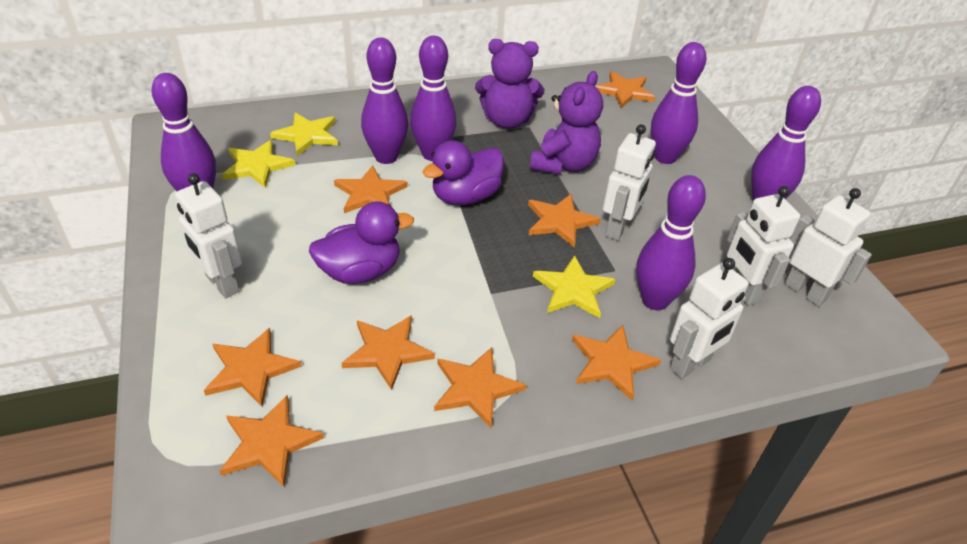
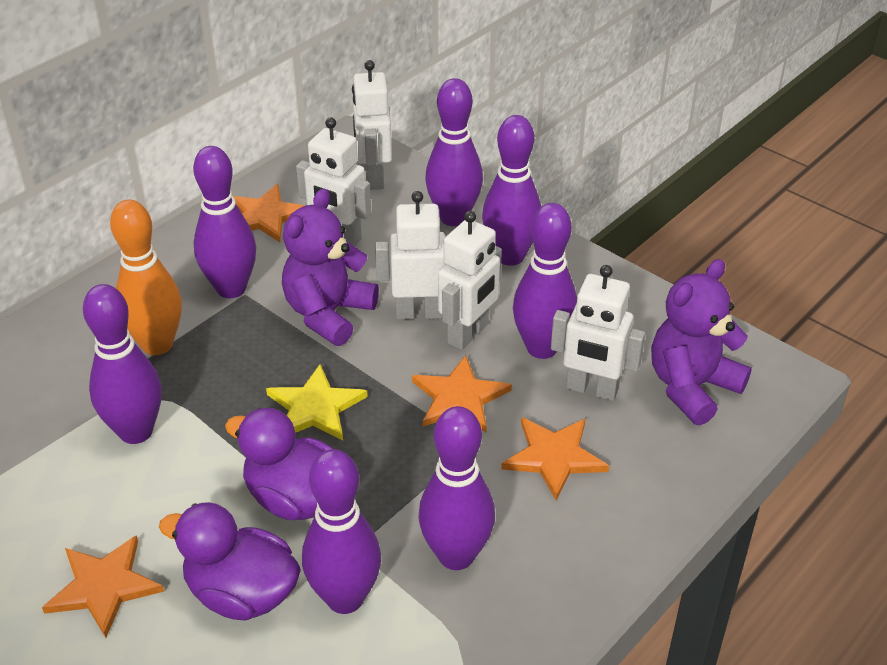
orange bowling pin: none = 0 -> [110,200,182,355] = 1
orange star: [204,328,302,407] [220,395,324,487] [334,165,408,213] [341,315,435,390] [434,347,526,428] [528,194,601,248] [572,325,661,401] [595,71,655,108] = 8 -> [42,535,164,638] [233,184,306,242] [412,355,512,432] [501,417,609,501] = 4
purple bowling pin: [152,73,216,191] [361,37,408,164] [410,36,457,161] [636,175,706,310] [651,42,706,164] [751,86,821,201] = 6 -> [83,284,162,444] [193,146,256,298] [302,449,381,614] [418,406,495,570] [425,78,483,226] [482,115,541,266] [513,203,577,359] = 7
yellow star: [222,140,295,188] [270,112,338,156] [533,255,616,318] = 3 -> [266,364,368,441] = 1

